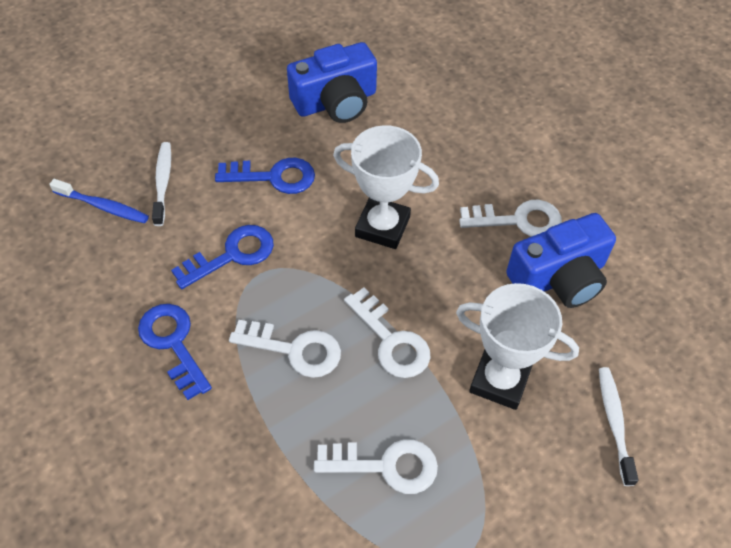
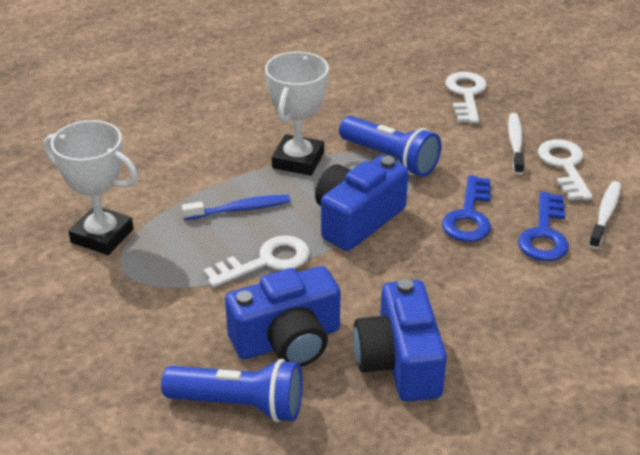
blue camera: [287,42,377,123] [506,213,616,308] = 2 -> [225,266,341,367] [315,155,408,251] [353,279,447,402] = 3
blue flashlight: none = 0 -> [161,359,303,423] [339,116,441,177] = 2
blue key: [138,304,212,400] [171,225,274,289] [215,158,315,194] = 3 -> [442,175,491,242] [518,192,569,261] = 2
white key: [229,320,341,378] [314,439,438,494] [344,287,430,378] [459,200,562,237] = 4 -> [203,235,310,288] [445,72,487,123] [538,139,593,200] = 3

